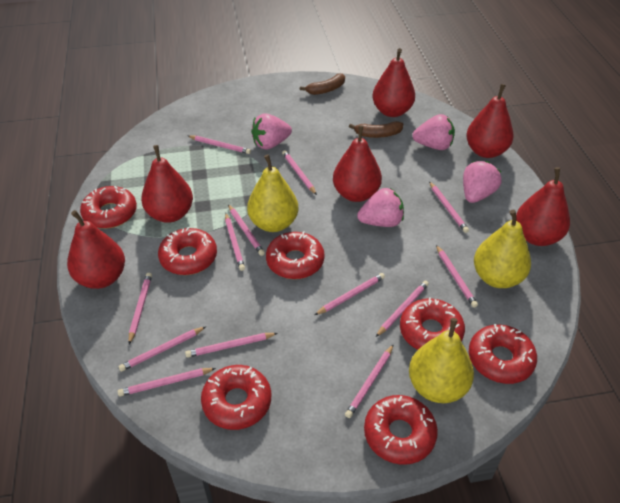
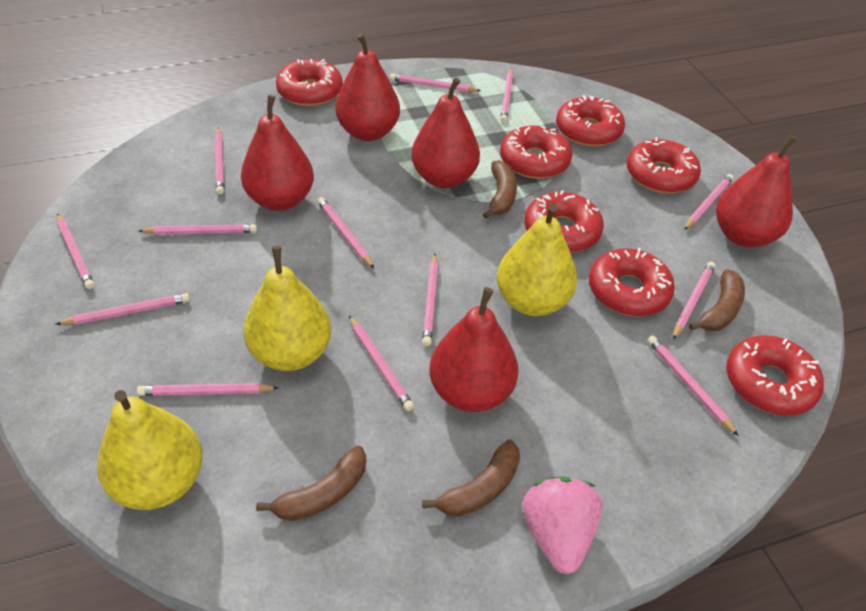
brown banana: [300,74,345,95] [349,121,403,138] = 2 -> [256,446,366,521] [422,440,520,516] [483,160,517,219] [689,270,745,331] = 4
pink strawberry: [251,113,292,150] [357,188,404,227] [412,114,455,150] [463,161,502,203] = 4 -> [522,476,603,574] = 1
red pear: [67,210,125,289] [141,145,193,223] [333,125,382,202] [372,48,415,117] [466,84,514,158] [516,167,570,246] = 6 -> [241,95,314,211] [335,33,400,141] [411,77,480,188] [429,287,518,412] [716,135,796,247] = 5

